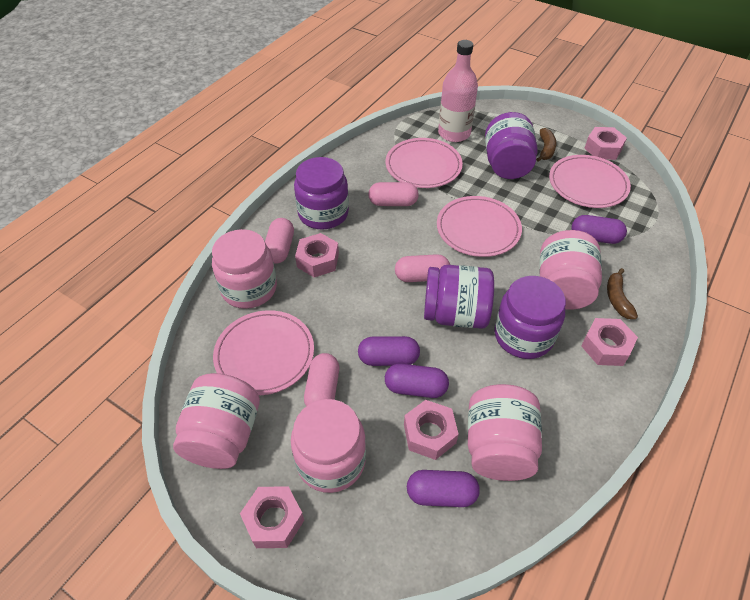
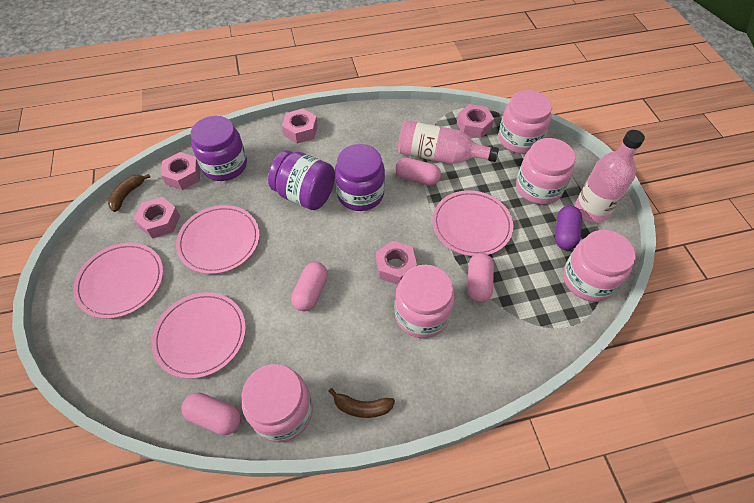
pink bottle: [438,40,478,142] = 1 -> [398,120,499,164] [575,130,645,223] = 2
purple capsule: [358,336,420,366] [385,364,449,398] [407,470,480,507] [571,215,627,244] = 4 -> [555,206,582,250] = 1
purple jar: [294,157,349,230] [424,265,494,329] [485,112,538,179] [494,276,566,359] = 4 -> [190,116,247,181] [268,150,335,210] [335,144,385,211] = 3

